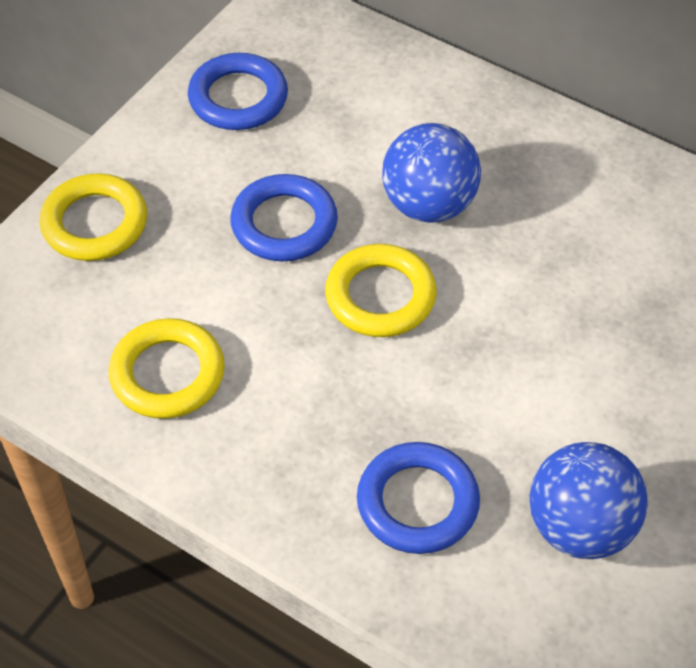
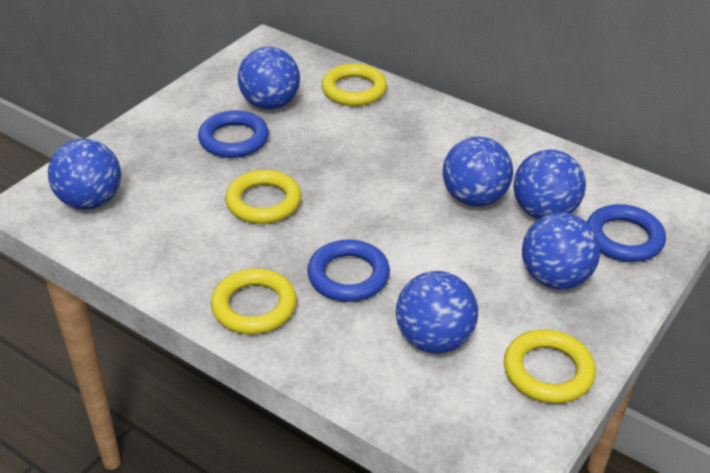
blue ball: [382,123,481,223] [530,442,648,559] = 2 -> [48,139,121,210] [238,47,300,110] [396,271,478,354] [443,137,513,207] [513,149,586,219] [522,212,600,289] = 6
yellow ring: [39,173,147,261] [109,318,225,419] [325,244,436,337] = 3 -> [211,268,297,334] [225,170,301,224] [321,64,387,106] [504,329,596,404] = 4

